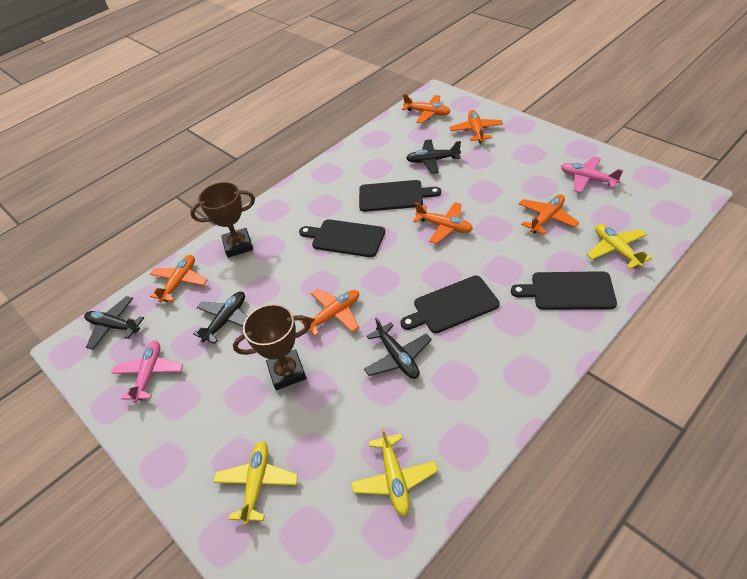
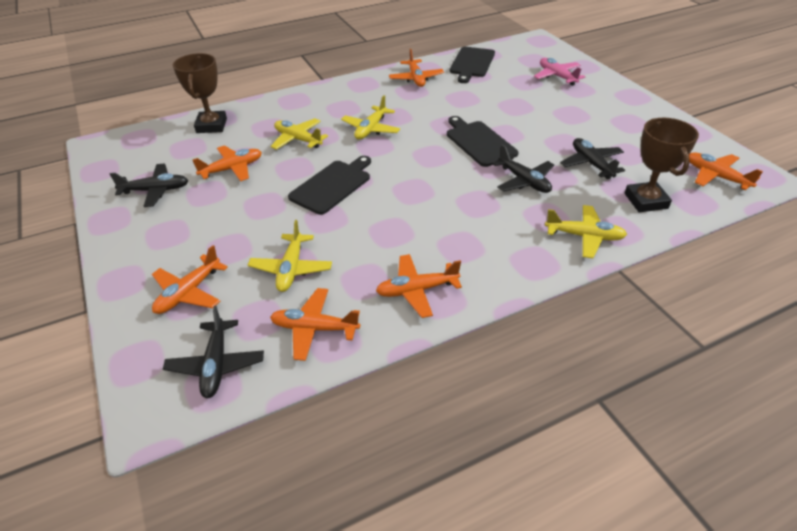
black cutting board: [299,219,385,257] [359,180,441,212] [400,275,500,333] [511,271,617,310] = 4 -> [288,156,371,215] [447,116,519,167] [450,47,495,83] = 3
pink plane: [111,341,183,403] [561,156,623,193] = 2 -> [534,58,585,86] = 1
yellow plane: [213,441,298,525] [351,426,438,516] [587,224,652,269] = 3 -> [248,220,332,292] [271,118,328,150] [341,95,400,140] [545,205,627,258] = 4

